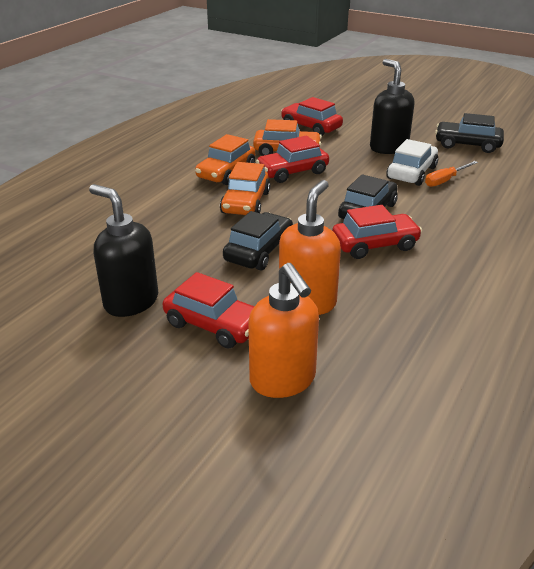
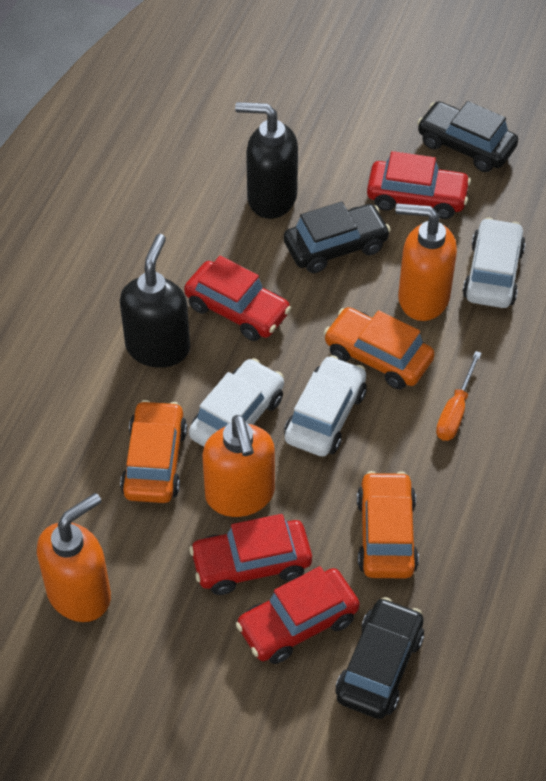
orange soap dispenser: [248,263,319,398] [279,180,341,315] = 2 -> [37,493,111,622] [202,415,275,517] [395,204,457,321] = 3
white car: [387,139,438,186] = 1 -> [189,358,284,447] [284,355,367,457] [463,217,526,308] = 3

